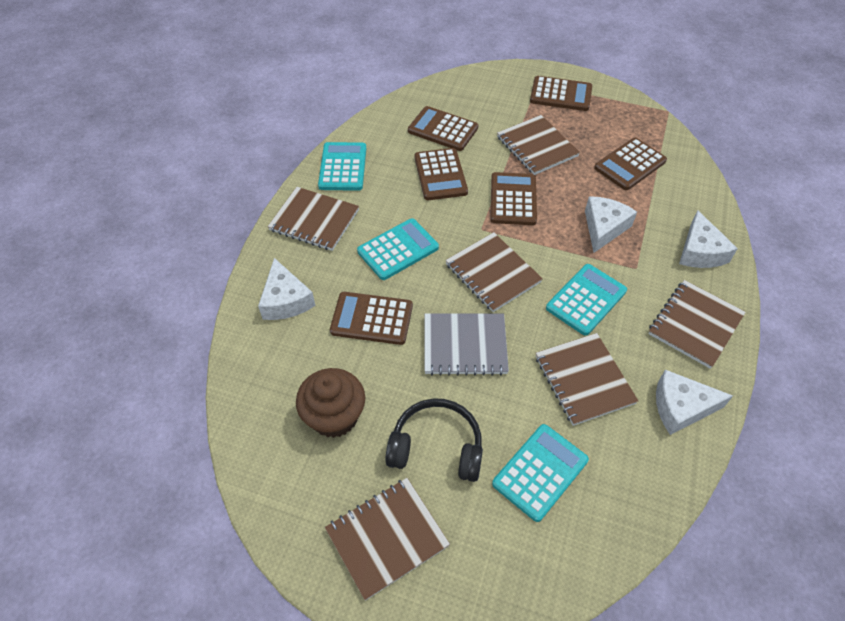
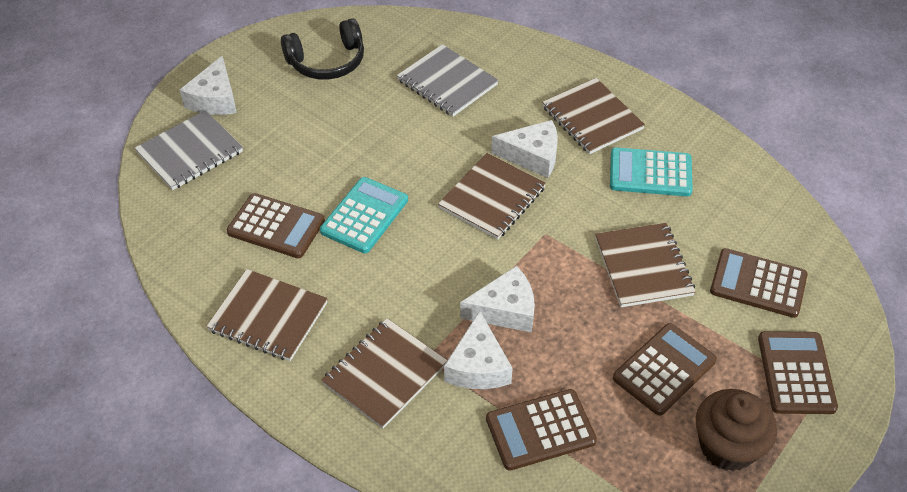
brown calculator: [330,292,413,345] [408,106,478,151] [414,148,468,200] [490,172,537,225] [530,76,592,111] [594,138,667,190] = 6 -> [227,193,325,258] [486,389,597,471] [613,323,717,416] [710,248,808,318] [758,331,838,414] = 5
brown notebook: [268,187,359,251] [325,478,450,601] [445,232,543,312] [497,115,580,175] [536,333,638,426] [648,280,746,369] = 6 -> [206,269,328,361] [321,318,447,429] [438,153,546,240] [542,78,645,154] [595,223,696,307] = 5
grey notebook: [424,313,509,376] = 1 -> [135,110,243,190] [397,44,499,117] = 2
turquoise calculator: [318,142,366,191] [357,218,439,280] [492,424,589,522] [546,264,627,336] = 4 -> [320,177,408,253] [610,147,693,196] = 2

